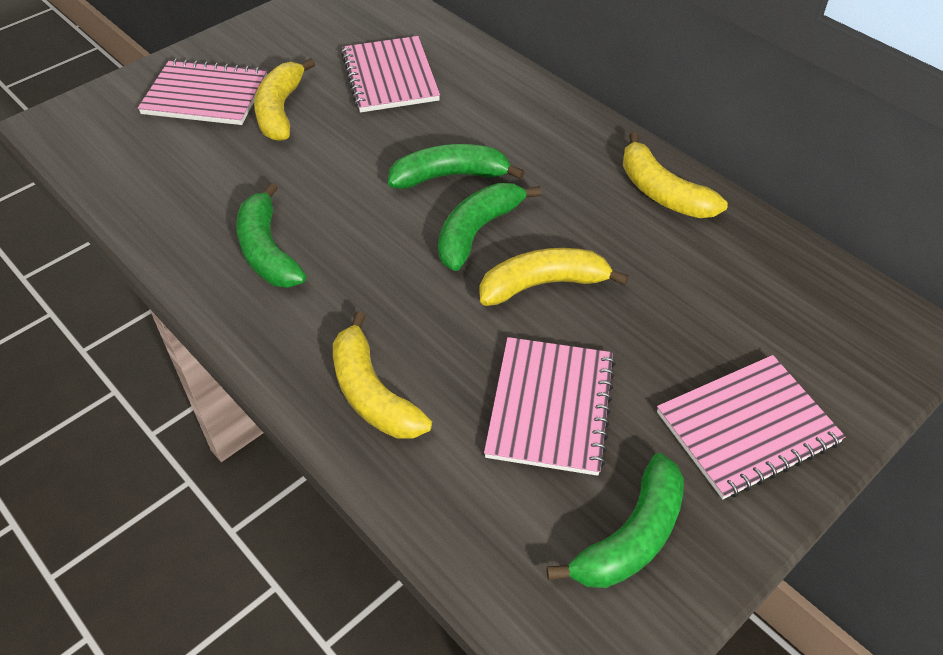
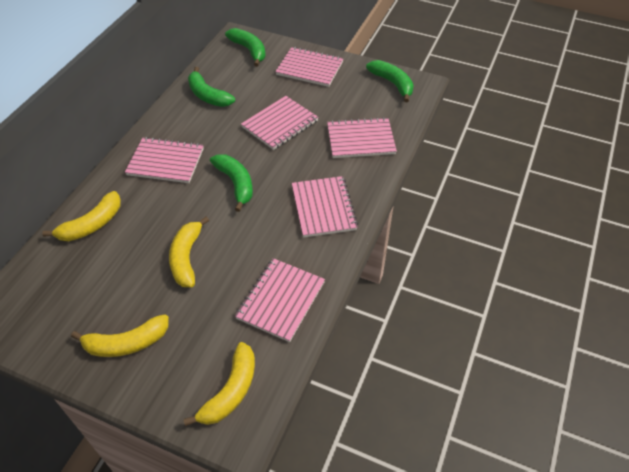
pink notebook: [138,59,267,125] [341,36,440,112] [484,337,616,476] [657,355,846,499] = 4 -> [125,137,204,183] [235,258,325,342] [241,96,319,150] [275,47,344,87] [292,176,358,238] [327,117,397,158] = 6

